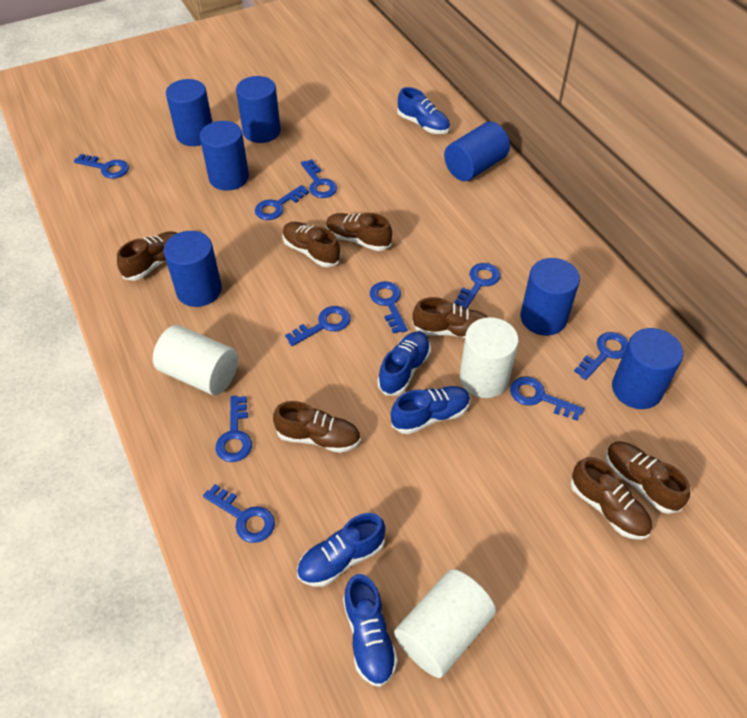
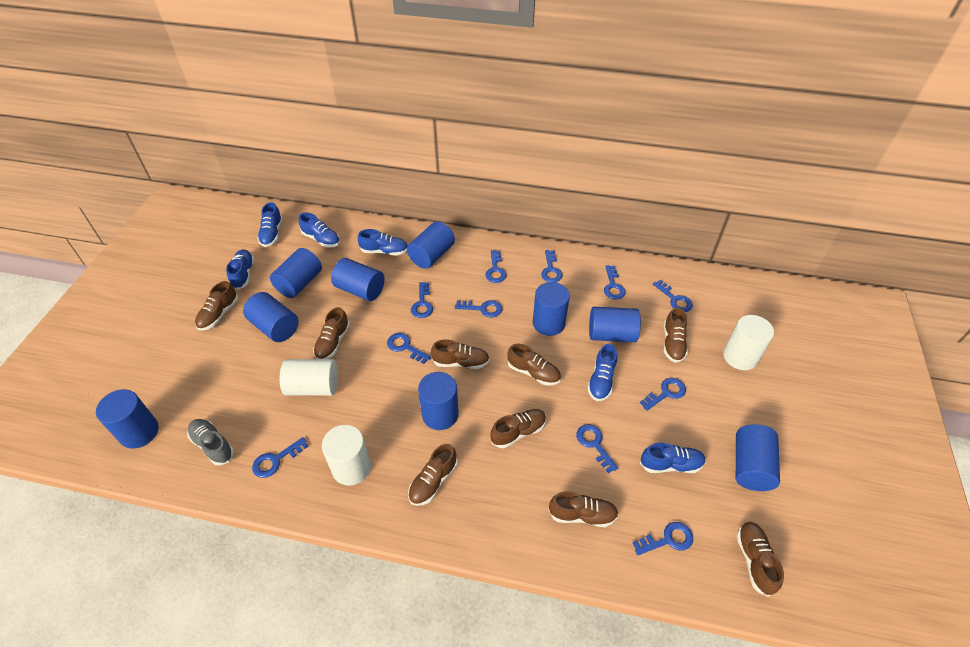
blue cylinder: [164,231,222,307] [166,79,212,146] [200,121,249,191] [236,76,281,143] [444,122,510,181] [520,258,580,336] [612,328,683,409] = 7 -> [96,389,159,449] [243,292,299,342] [270,248,322,298] [331,258,385,301] [407,221,455,269] [418,372,459,430] [533,282,570,336] [589,307,641,342] [736,424,780,491] = 9
blue key: [74,154,129,179] [203,484,275,543] [216,396,252,462] [255,185,309,220] [285,306,351,346] [301,159,337,198] [370,281,408,334] [454,263,501,309] [510,376,584,421] [574,332,629,380] = 10 -> [252,437,308,478] [387,333,431,364] [411,282,433,318] [455,300,502,318] [485,250,507,283] [541,250,563,282] [576,424,618,473] [604,265,626,300] [633,522,693,555] [640,378,686,411] [653,280,693,312] = 11
blue shoe: [297,513,385,587] [343,574,398,687] [377,331,431,396] [391,386,470,434] [397,87,450,134] = 5 -> [226,249,254,290] [257,203,283,247] [299,213,340,248] [358,229,408,256] [587,344,617,401] [640,442,706,473] = 6
brown shoe: [117,231,177,281] [273,401,361,453] [282,222,341,267] [326,213,392,251] [412,297,488,338] [571,457,652,540] [606,442,690,514] = 7 -> [195,281,238,331] [313,307,350,359] [408,444,458,506] [431,339,490,369] [490,409,546,448] [507,344,561,386] [549,491,619,527] [664,307,688,363] [737,522,784,597] = 9
grey shoe: none = 0 -> [187,419,234,466] = 1

